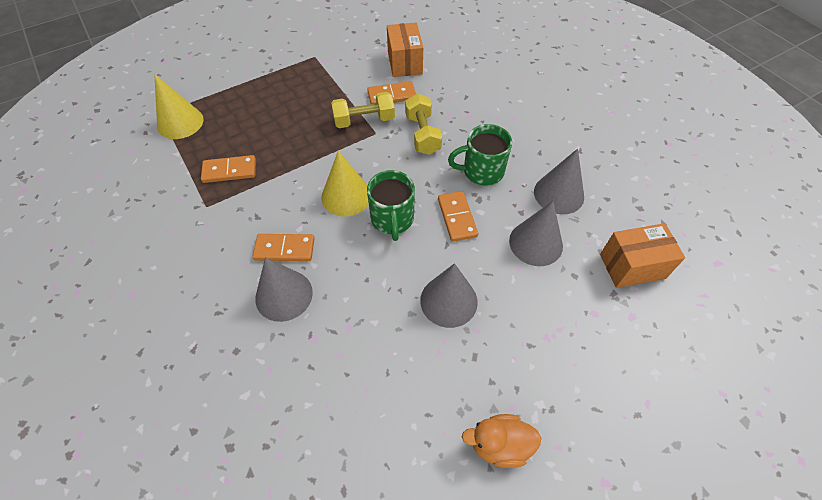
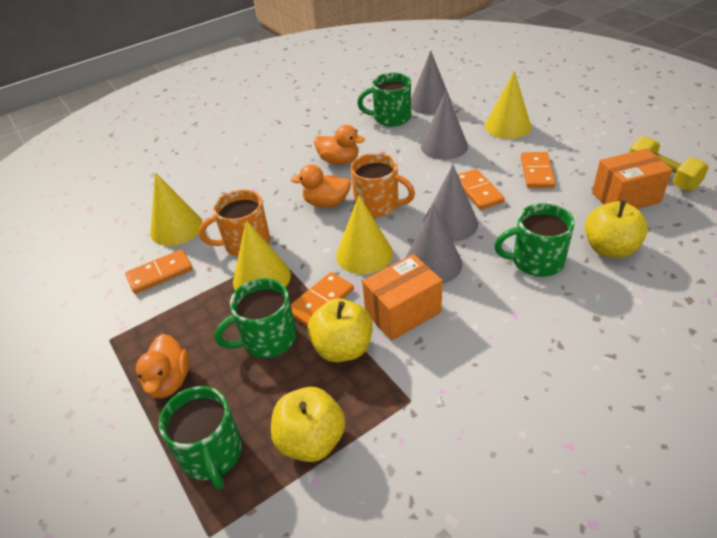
green mug: [367,170,415,241] [448,124,512,185] = 2 -> [158,386,242,490] [214,278,297,358] [357,73,411,127] [494,203,574,277] = 4
orange duck: [462,414,541,468] = 1 -> [136,334,189,398] [291,164,351,207] [314,125,365,165] = 3
orange mug: none = 0 -> [199,190,270,256] [350,153,415,217] = 2
yellow apple: none = 0 -> [271,387,346,462] [307,298,372,362] [585,200,648,258] = 3
yellow cone: [154,74,204,139] [321,151,369,217] = 2 -> [150,172,203,246] [233,220,291,291] [336,196,393,274] [485,71,531,139] = 4
yellow dumbbell: [331,92,395,128] [405,93,442,155] = 2 -> [629,136,709,191] = 1

